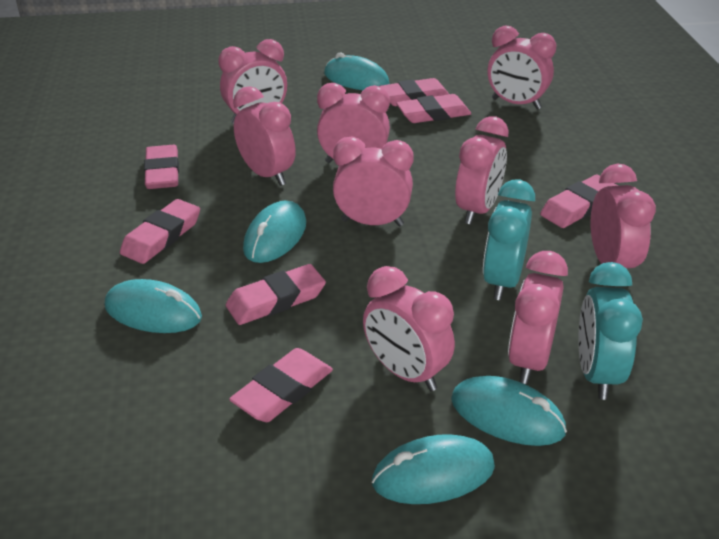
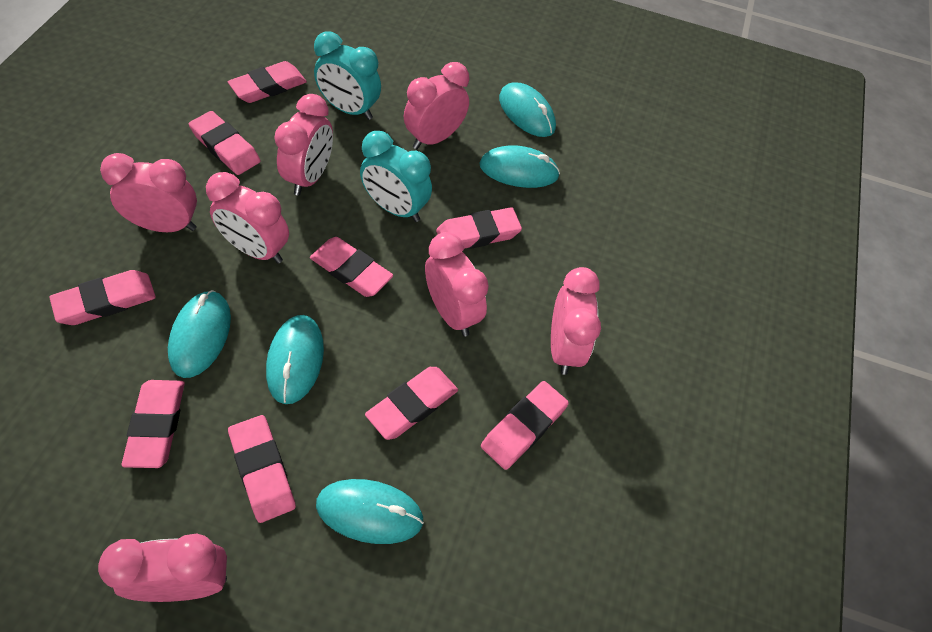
pink clock: [218,39,287,124] [233,86,296,186] [317,83,390,163] [333,136,414,226] [363,266,455,391] [455,116,509,225] [488,26,557,109] [508,251,568,384] [591,164,656,268] = 9 -> [98,534,227,602] [100,153,197,232] [206,172,289,264] [274,94,333,196] [404,62,470,149] [425,232,489,336] [551,267,601,375] = 7
pink eraser: [120,199,200,264] [144,145,179,189] [225,264,326,325] [229,348,333,422] [379,78,449,106] [396,94,471,123] [540,174,619,228] = 7 -> [49,270,156,325] [122,380,185,468] [189,111,261,175] [228,61,307,103] [228,415,296,523] [310,237,393,297] [365,367,458,440] [436,207,522,249] [481,381,569,470] = 9

